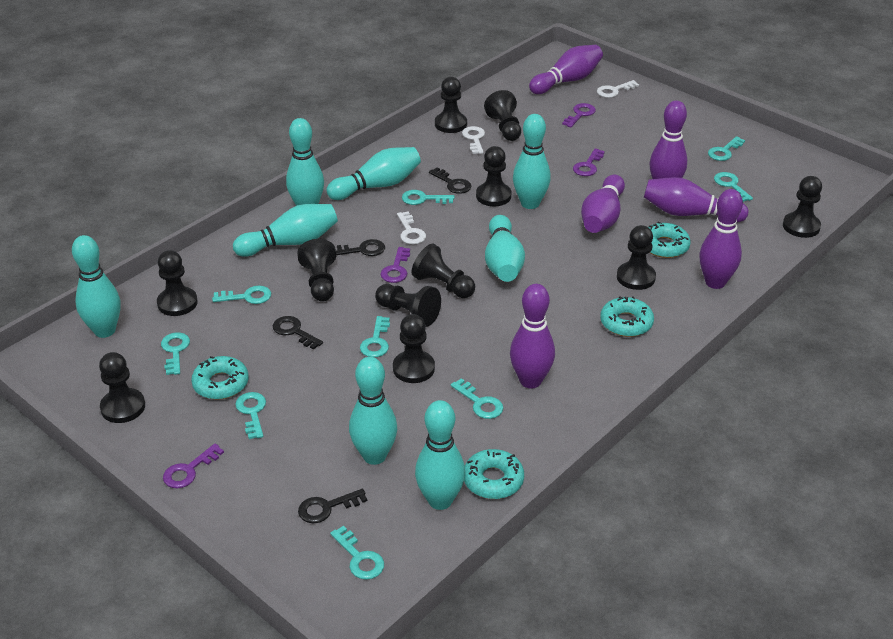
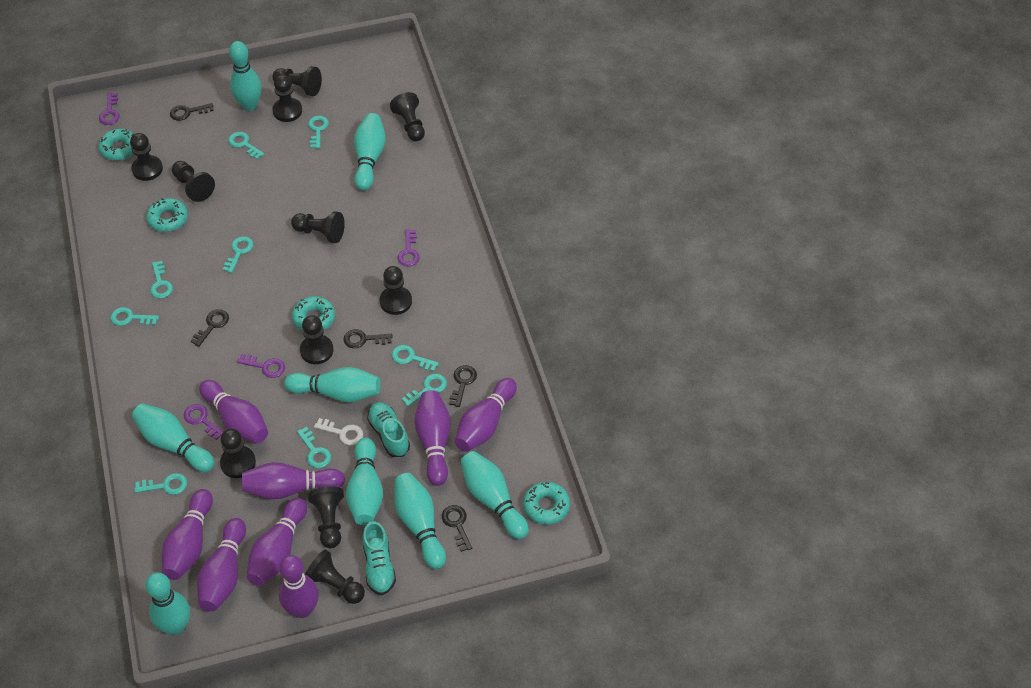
black key: [273,316,323,350] [298,489,367,523] [336,239,385,256] [429,167,472,194] = 4 -> [170,103,213,121] [191,309,229,347] [343,329,393,348] [442,505,472,552] [449,365,477,407] = 5
purple bowling pin: [510,284,555,388] [529,45,603,94] [581,175,625,233] [644,177,748,222] [650,100,687,179] [699,189,743,289] = 6 -> [162,489,213,580] [197,518,246,612] [199,380,268,443] [242,462,345,500] [246,498,307,586] [279,555,319,618] [414,390,451,486] [455,378,517,452] = 8
turquoise shoe: none = 0 -> [363,521,396,595] [367,402,410,457] = 2
white key: [397,211,426,244] [462,126,485,154] [597,80,639,98] = 3 -> [314,418,363,445] = 1

